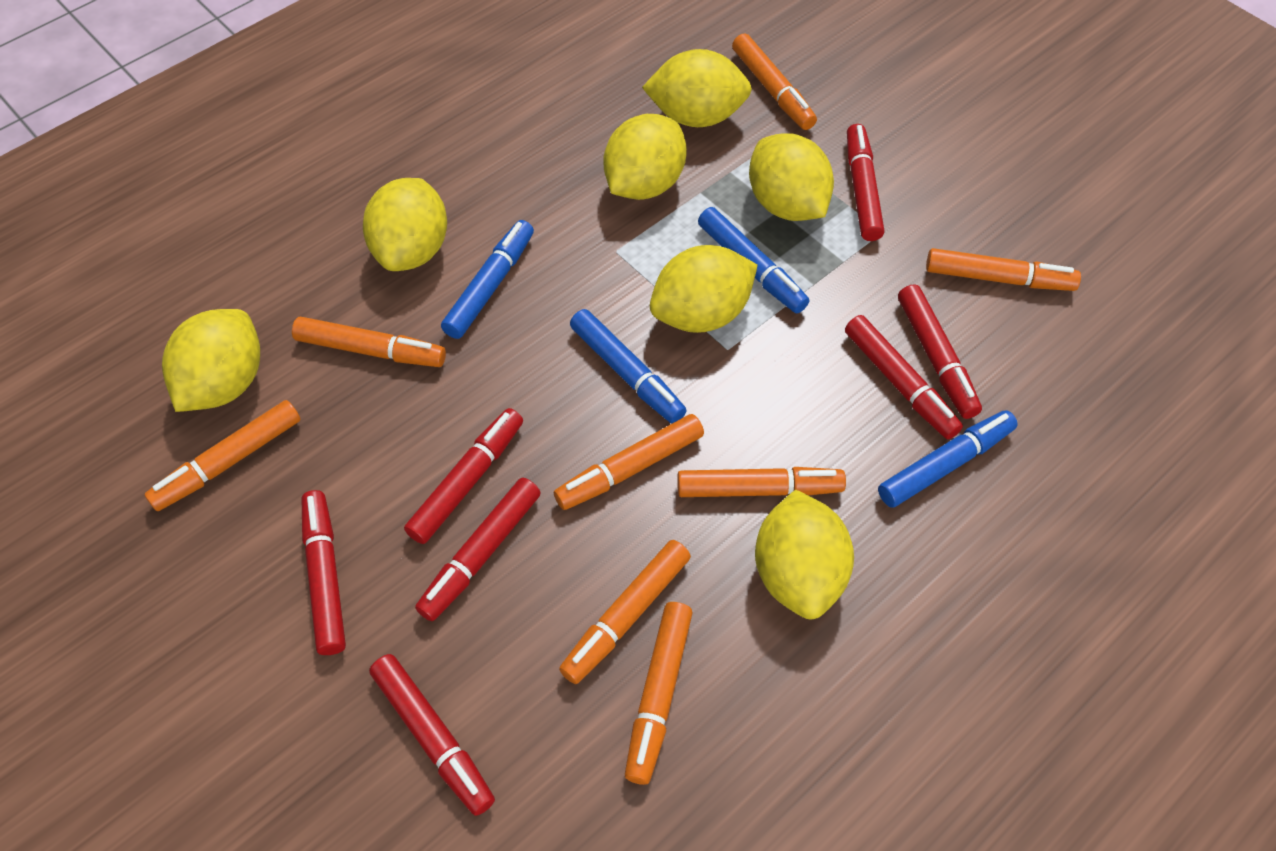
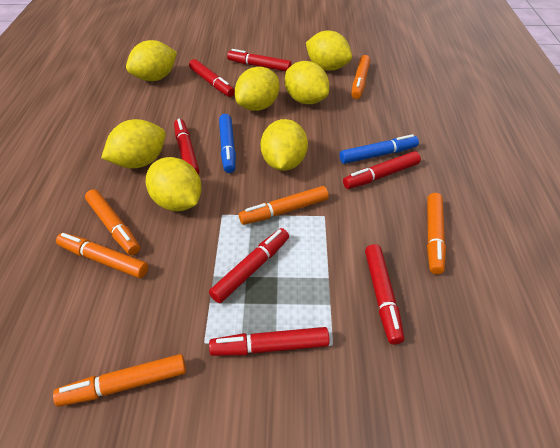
blue marker: [441,220,534,339] [570,309,687,423] [698,207,809,313] [878,410,1018,507] = 4 -> [219,114,236,173] [339,134,419,164] = 2
orange marker: [144,400,301,511] [292,317,446,367] [554,414,704,510] [559,540,691,684] [625,602,693,785] [677,467,846,497] [732,33,817,130] [926,248,1081,291] = 8 -> [53,354,186,407] [56,233,148,278] [85,189,140,255] [239,186,329,225] [351,55,370,99] [427,193,446,274] = 6

